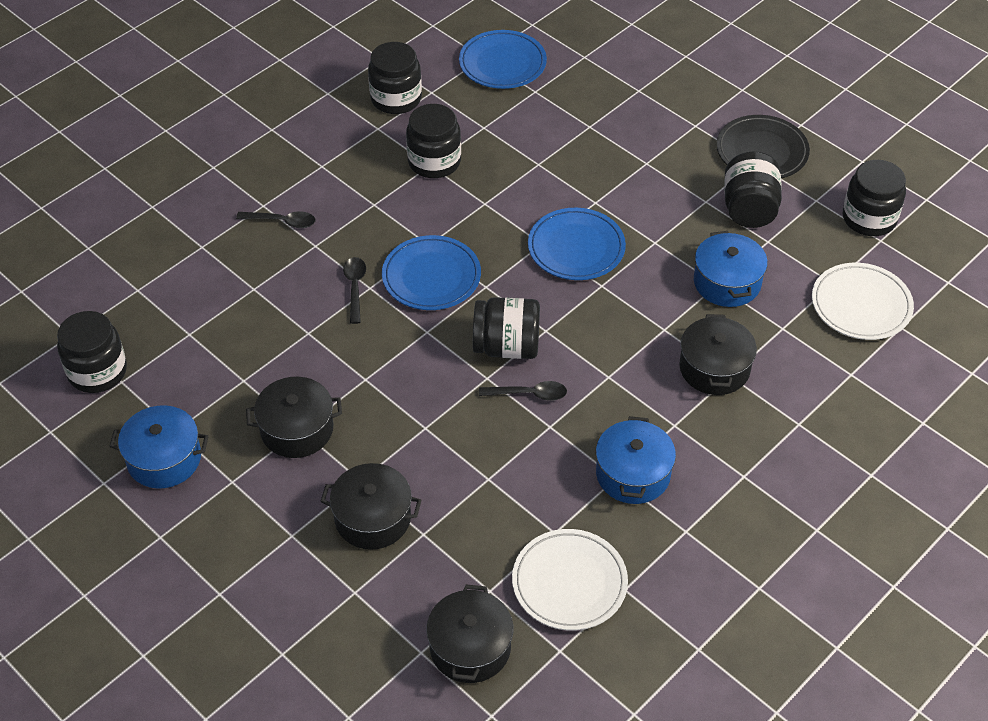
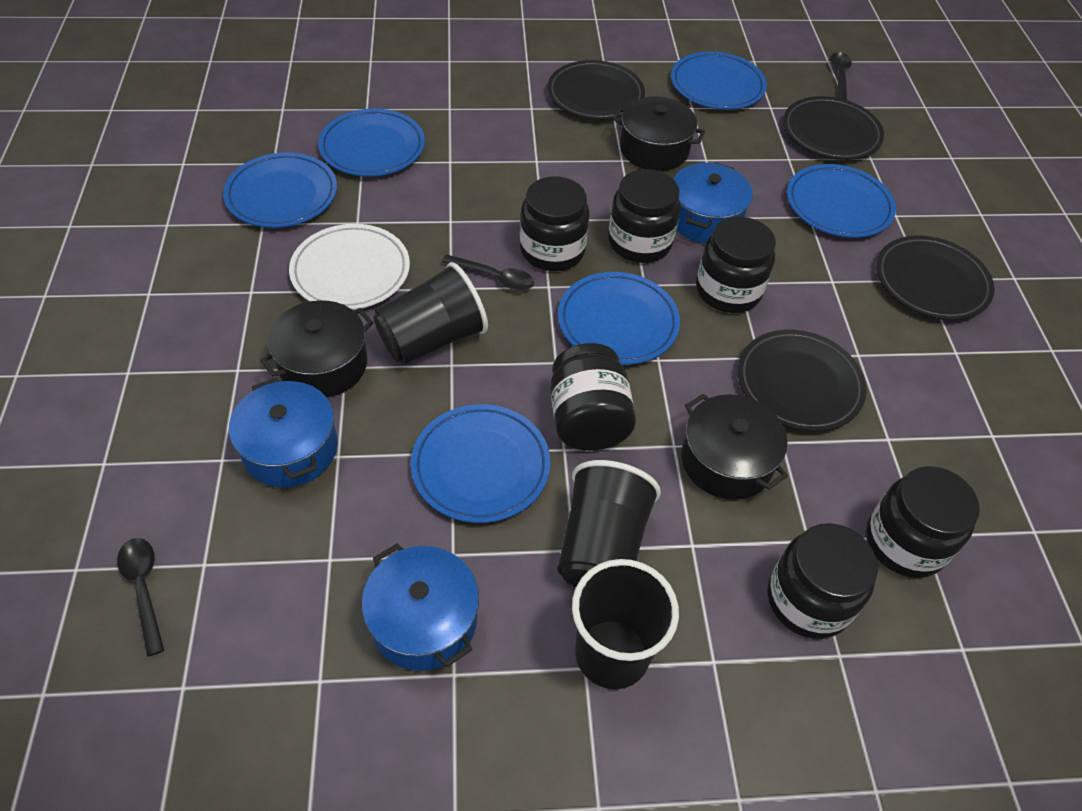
black cup: none = 0 -> [373,262,488,364] [557,460,661,587] [572,559,679,689] = 3
black plate: [716,115,810,178] = 1 -> [547,60,645,120] [738,330,867,432] [783,96,884,160] [876,235,995,320] = 4
black pot: [246,377,342,458] [320,463,422,550] [426,585,513,683] [679,314,757,395] = 4 -> [260,300,373,397] [612,97,705,171] [681,393,788,500] = 3
blue plate: [382,235,481,310] [459,30,547,89] [528,208,626,280] = 3 -> [223,152,337,228] [318,108,425,176] [411,404,550,523] [558,272,680,365] [671,52,767,110] [787,164,896,238] = 6
white plate: [512,529,628,630] [812,263,914,340] = 2 -> [289,224,410,310] = 1

